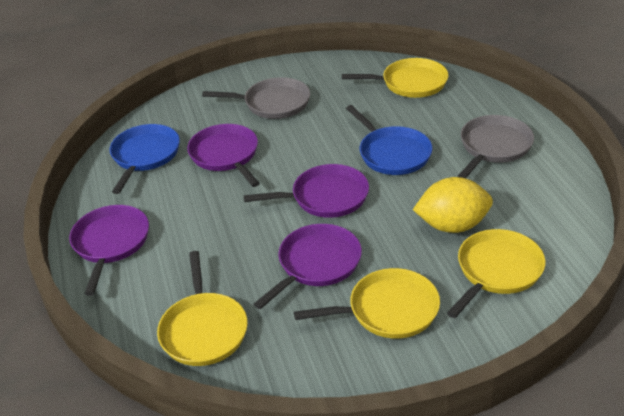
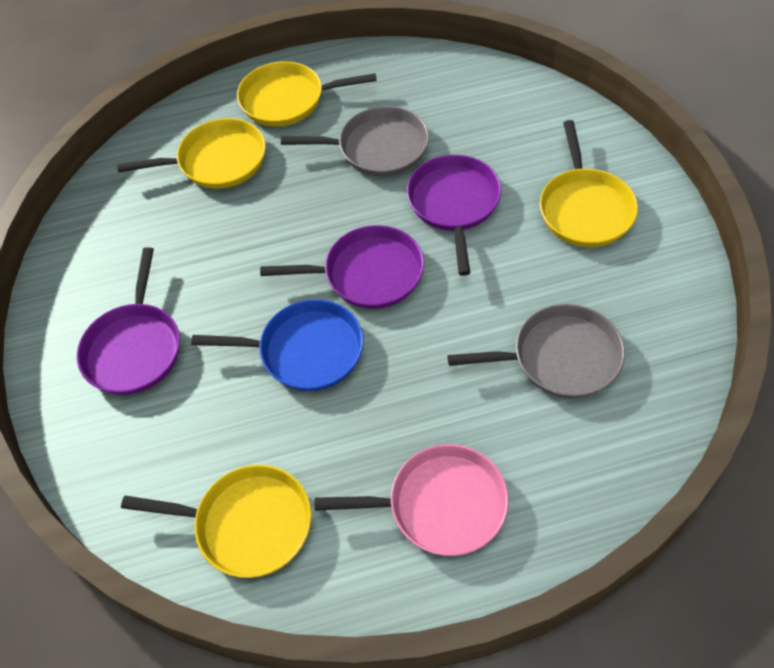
blue pan: [109,124,180,194] [346,105,432,175] = 2 -> [191,299,364,391] = 1
pink pan: none = 0 -> [315,444,509,556] = 1
purple pan: [69,205,149,296] [187,124,260,187] [244,164,369,218] [254,224,362,309] = 4 -> [77,247,180,395] [260,225,424,309] [407,155,501,276] = 3
yellow lemon: [413,177,493,233] = 1 -> none = 0

